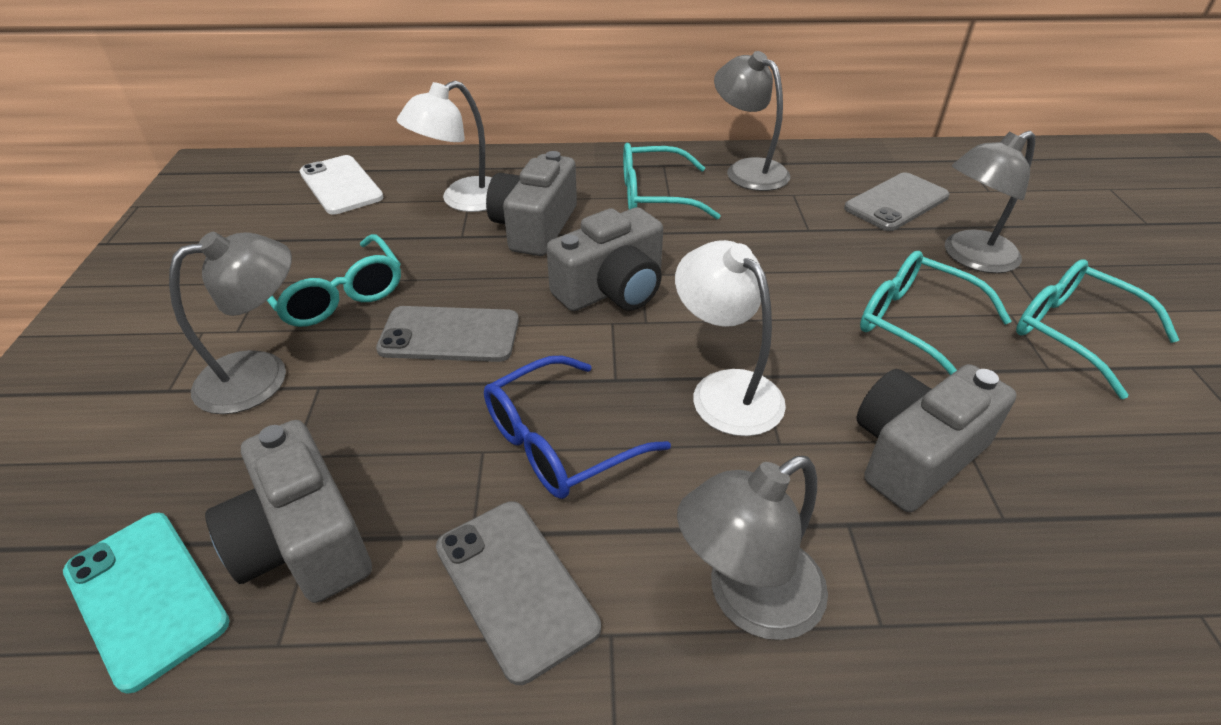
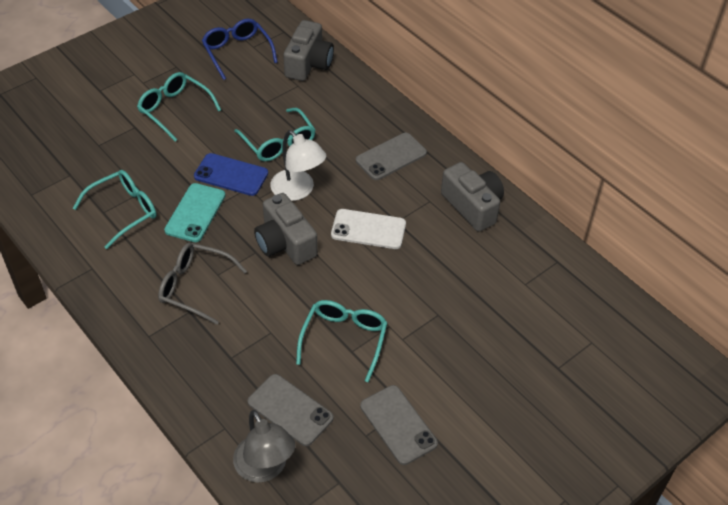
blue phone: none = 0 -> [194,153,268,196] = 1
grey camera: [205,420,372,603] [486,151,577,256] [547,207,663,311] [857,364,1017,512] = 4 -> [254,193,318,265] [283,20,334,81] [441,162,504,232] = 3
grey glasses: none = 0 -> [158,243,247,325] = 1
grey lamp: [169,232,292,414] [677,456,828,640] [714,51,790,191] [945,131,1035,273] = 4 -> [233,410,295,483] = 1
white lamp: [397,81,492,212] [675,240,786,436] = 2 -> [270,130,326,201] = 1

